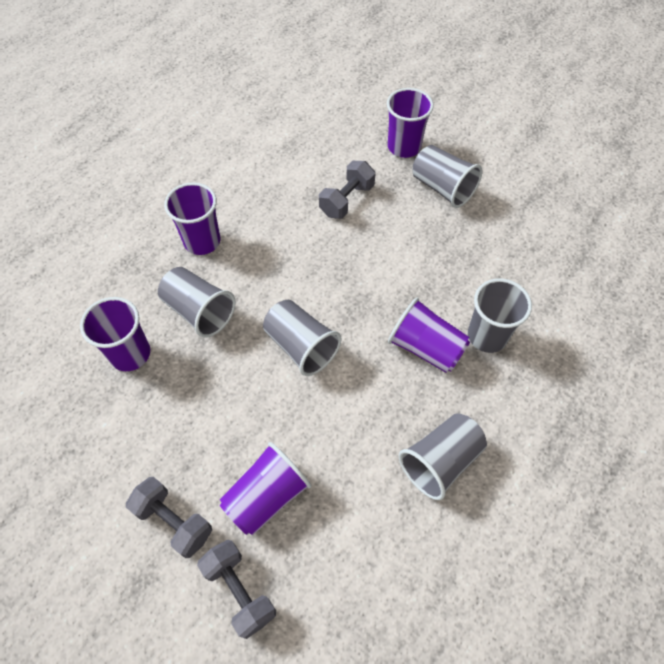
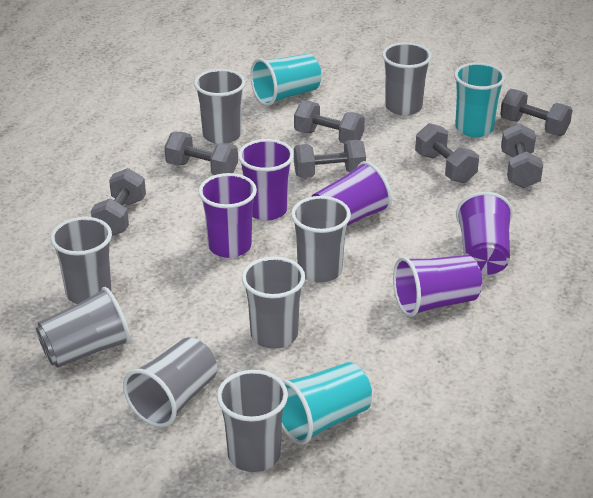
grey cup: [158,267,236,338] [263,300,342,376] [399,413,487,500] [413,145,482,208] [468,278,532,353] = 5 -> [36,287,131,368] [50,217,112,304] [123,338,217,428] [194,69,245,144] [217,370,288,472] [242,256,305,349] [291,196,351,283] [382,42,432,116] = 8
grey dumbbell: [126,477,212,558] [197,539,276,639] [319,161,376,219] = 3 -> [91,168,146,236] [164,132,238,175] [294,101,365,143] [294,140,366,178] [415,123,479,183] [500,89,572,136] [501,123,543,188] = 7
turquoise cup: none = 0 -> [250,54,322,106] [282,362,372,445] [454,62,505,137] = 3

